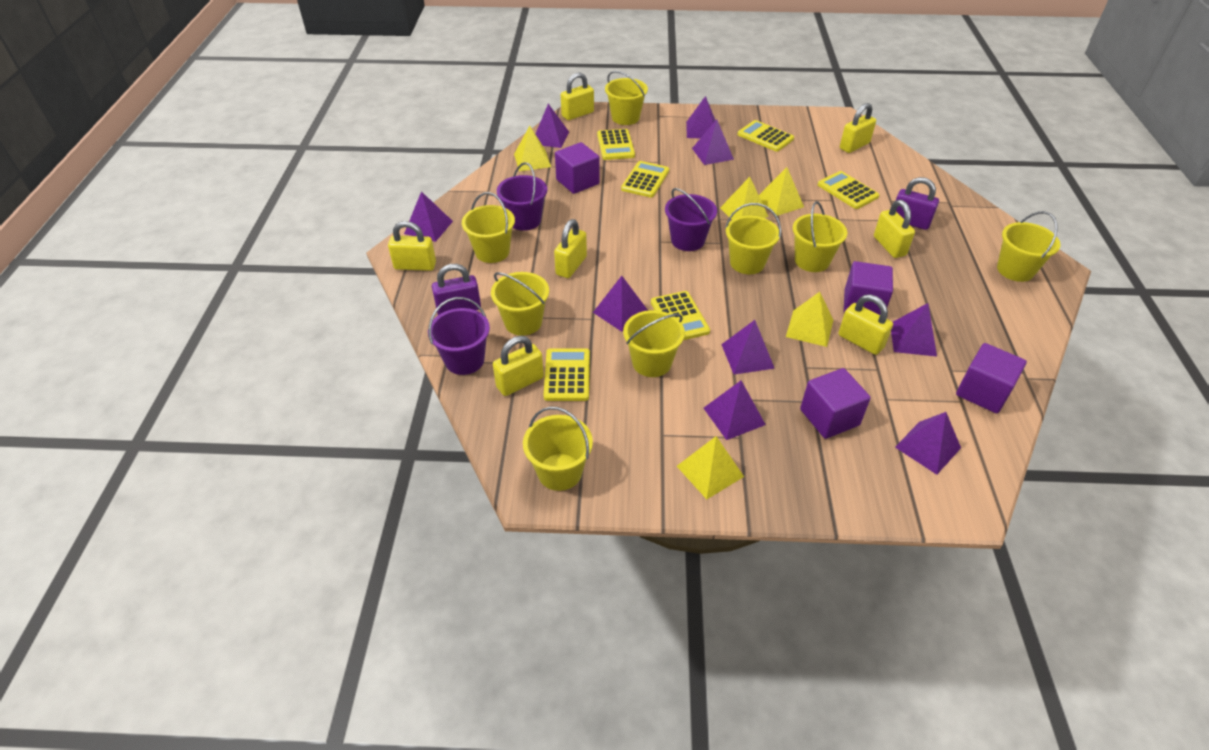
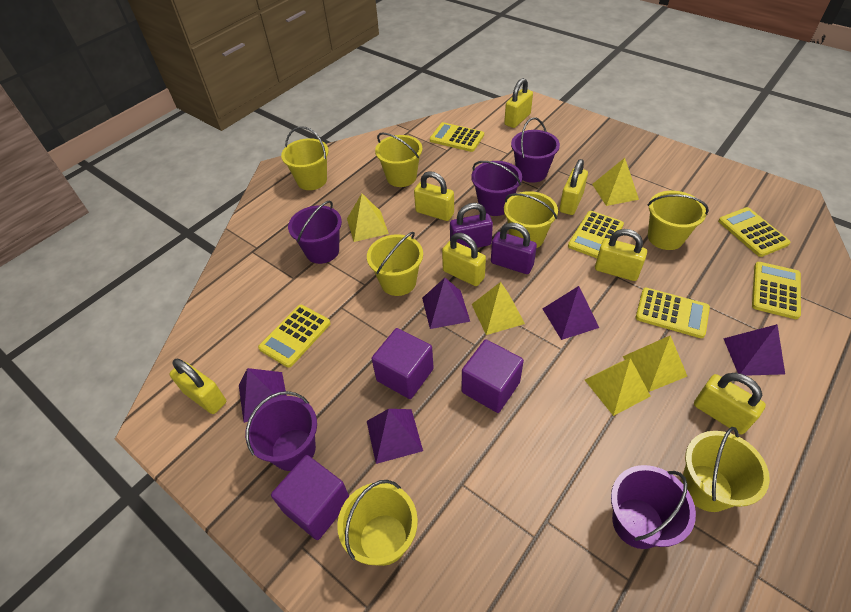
purple bucket: [428,297,490,375] [497,162,547,231] [665,188,717,251] = 3 -> [245,391,317,471] [288,200,342,264] [471,161,522,216] [511,117,560,183] [611,465,696,549] = 5
purple cube: [555,142,600,194] [800,368,871,439] [844,261,893,315] [956,343,1027,413] = 4 -> [271,455,349,540] [372,328,434,399] [462,339,524,413] = 3
purple pyramid: [404,191,453,242] [535,104,569,148] [593,276,648,332] [686,96,715,138] [692,119,734,165] [704,381,766,440] [721,320,775,374] [891,303,937,357] [895,412,961,475] = 9 -> [239,368,287,423] [367,409,423,464] [422,278,470,329] [543,286,599,340] [723,324,785,376] = 5
yellow bucket: [462,192,515,263] [491,272,549,336] [523,407,593,491] [605,71,648,125] [623,310,685,377] [725,203,781,274] [792,201,847,272] [997,211,1061,282] = 8 -> [281,126,329,190] [337,480,418,566] [367,232,423,296] [375,133,422,187] [504,191,558,248] [648,191,709,250] [682,427,770,512] = 7

